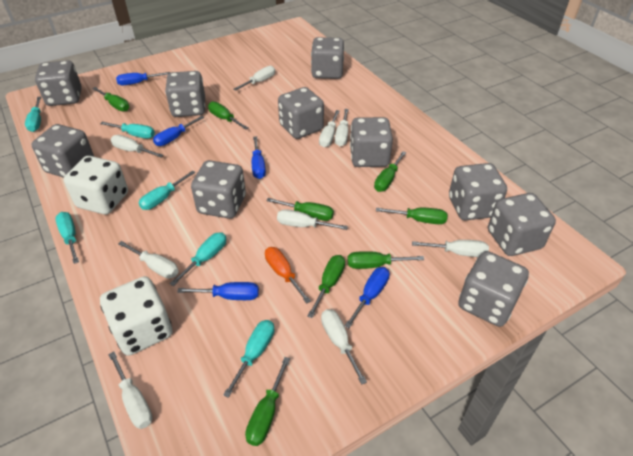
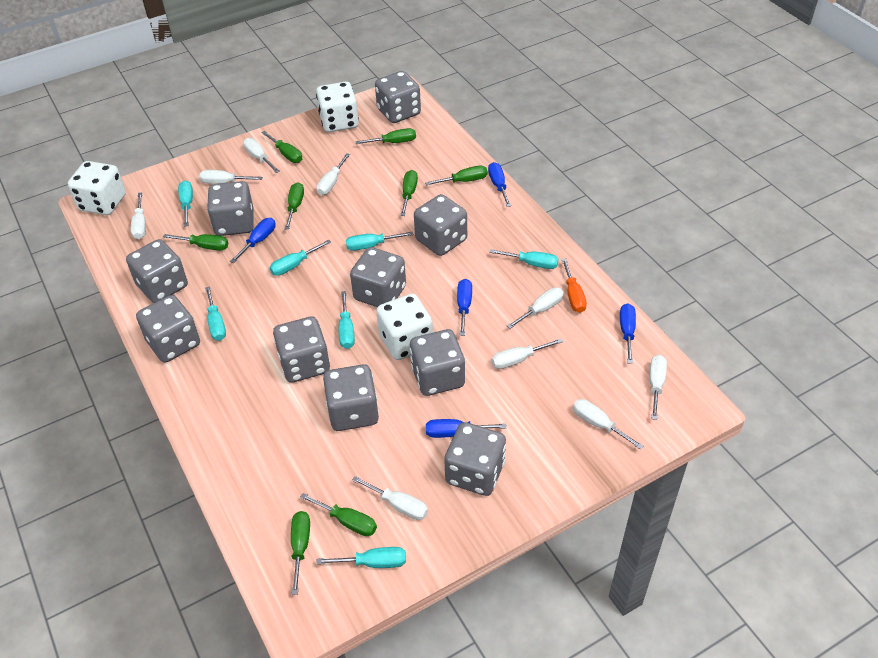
turquoise screwdriver: [25,96,41,132] [55,212,79,264] [100,122,155,139] [139,170,195,210] [170,232,226,286] [223,320,275,398] = 6 -> [178,180,193,226] [205,286,226,341] [270,239,331,276] [316,547,406,568] [339,291,355,349] [346,232,413,251] [489,249,559,269] = 7
white dice: [63,156,128,215] [100,276,172,356] = 2 -> [68,161,126,215] [316,82,359,132] [376,294,433,360] = 3

